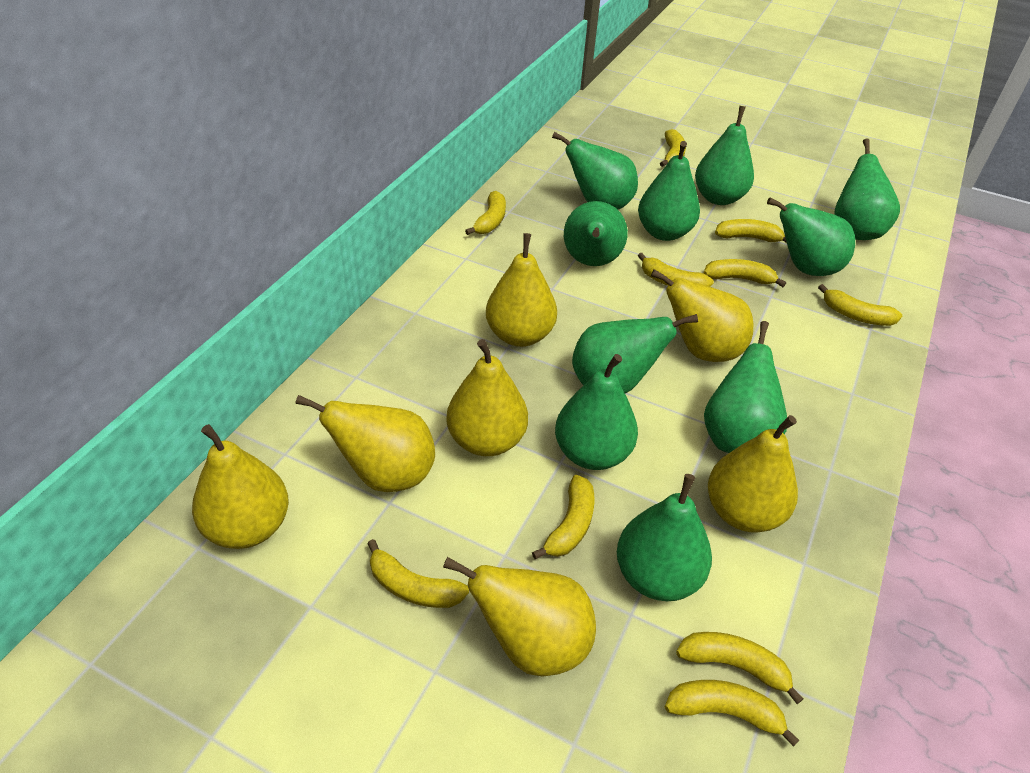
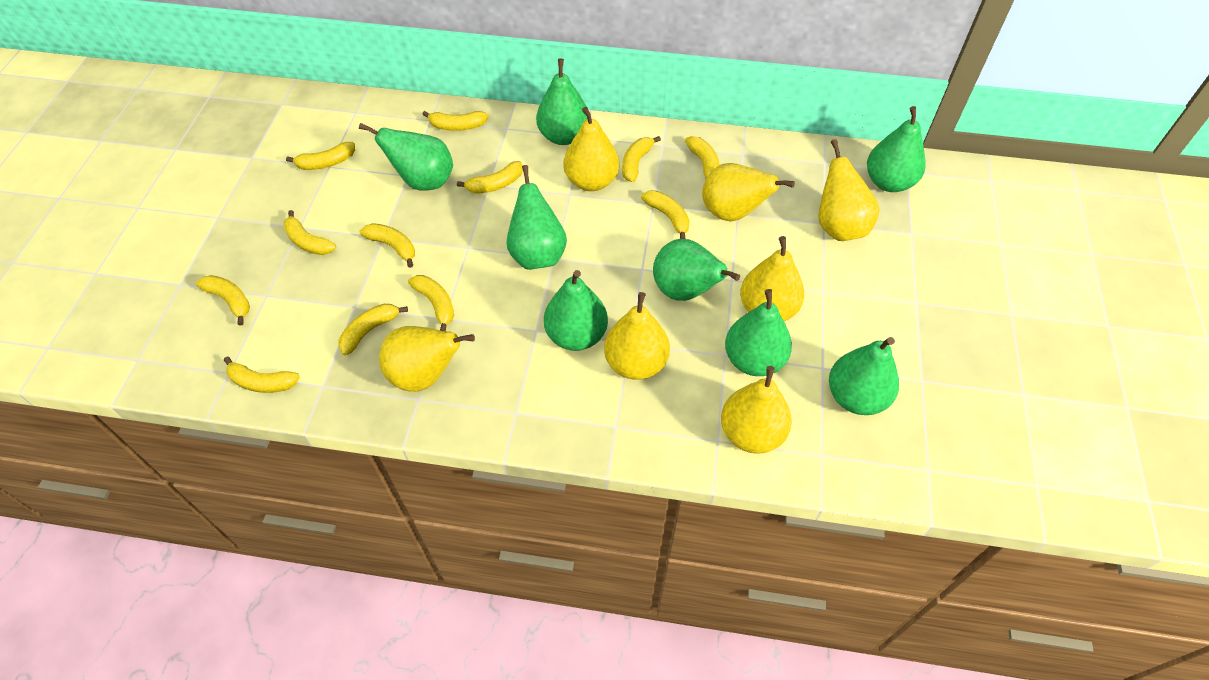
green pear: [552,132,638,210] [555,354,638,470] [564,201,628,266] [572,314,698,394] [617,474,712,601] [638,141,700,241] [695,106,754,205] [704,321,787,453] [767,197,855,276] [834,138,900,240] = 10 -> [359,123,453,191] [506,165,567,270] [536,58,587,145] [544,270,608,351] [653,239,740,301] [725,289,792,376] [829,337,899,415] [867,106,926,192] = 8
yellow banana: [367,539,469,608] [465,191,506,235] [532,475,595,559] [638,253,714,287] [660,129,686,167] [665,680,799,747] [676,632,803,704] [704,259,786,287] [715,219,787,243] [818,284,902,326] = 10 -> [196,275,250,326] [224,356,300,393] [283,210,336,255] [286,142,355,170] [338,304,408,355] [360,223,415,268] [408,275,454,331] [423,111,488,131] [457,161,523,194] [622,136,661,182] [641,190,690,239] [685,136,719,178] = 12

